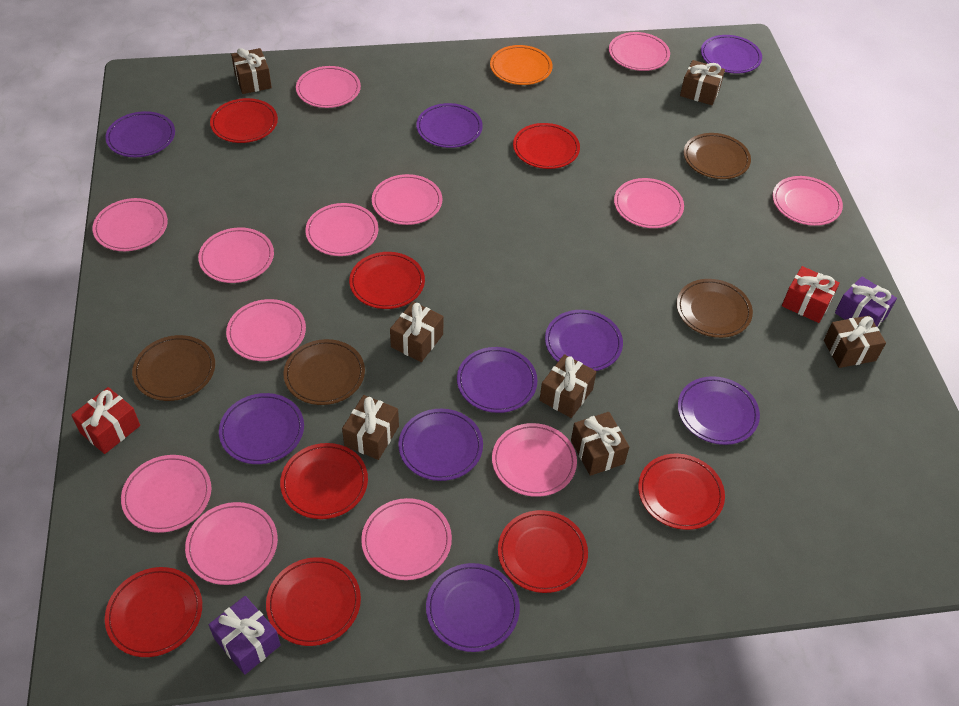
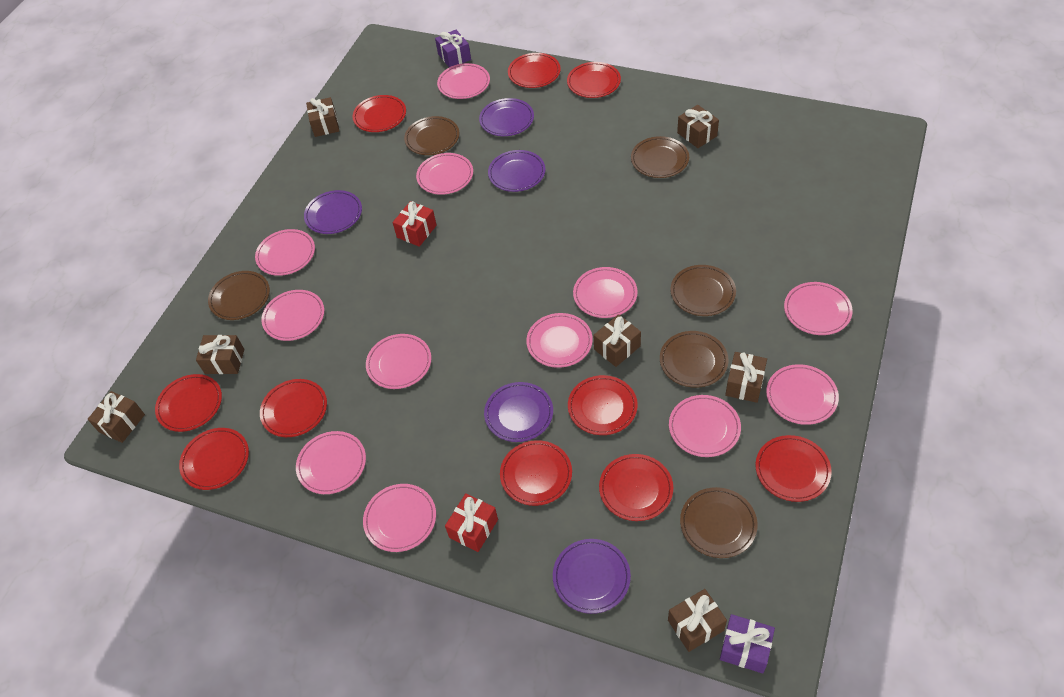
brown plate: [132,335,215,401] [283,339,365,405] [676,279,753,338] [684,133,751,179] = 4 -> [208,271,270,320] [404,116,459,155] [631,136,689,178] [660,331,729,388] [670,265,736,316] [680,487,758,558] = 6
orange plate: [490,45,553,85] = 1 -> none = 0
pink plate: [92,198,168,251] [121,455,211,533] [185,502,278,585] [198,227,274,283] [226,299,306,361] [296,66,361,108] [305,203,378,256] [361,498,452,580] [372,174,442,225] [492,423,577,497] [609,32,670,71] [614,178,684,228] [772,176,843,226] = 13 -> [255,229,315,276] [261,290,324,341] [296,431,366,494] [363,484,436,552] [366,334,431,389] [416,153,473,195] [437,63,490,99] [526,313,593,368] [573,267,638,318] [669,395,741,457] [766,364,839,425] [784,282,853,335] = 12
purple plate: [105,111,175,157] [219,393,304,464] [398,409,483,481] [416,103,483,148] [426,563,520,652] [457,347,537,413] [545,310,623,371] [678,376,760,445] [701,35,762,74] = 9 -> [304,190,362,234] [479,98,534,136] [484,382,553,442] [488,150,546,192] [553,539,631,614] = 5
red plate: [105,567,202,657] [210,98,278,143] [266,557,361,646] [280,443,368,519] [349,252,425,309] [498,510,588,593] [513,123,580,169] [638,454,725,530] = 8 -> [155,374,222,432] [179,428,249,490] [260,379,327,437] [352,95,406,132] [500,440,572,506] [508,53,561,88] [567,62,621,98] [568,375,638,435] [599,454,673,521] [755,435,832,502] = 10

